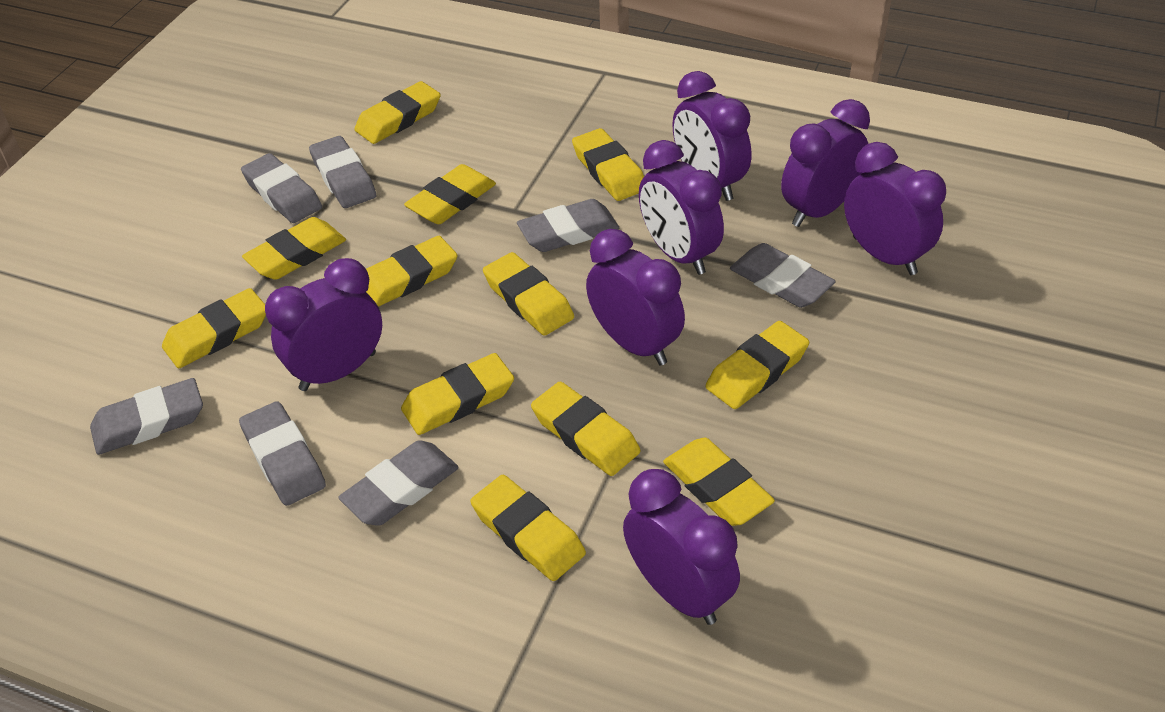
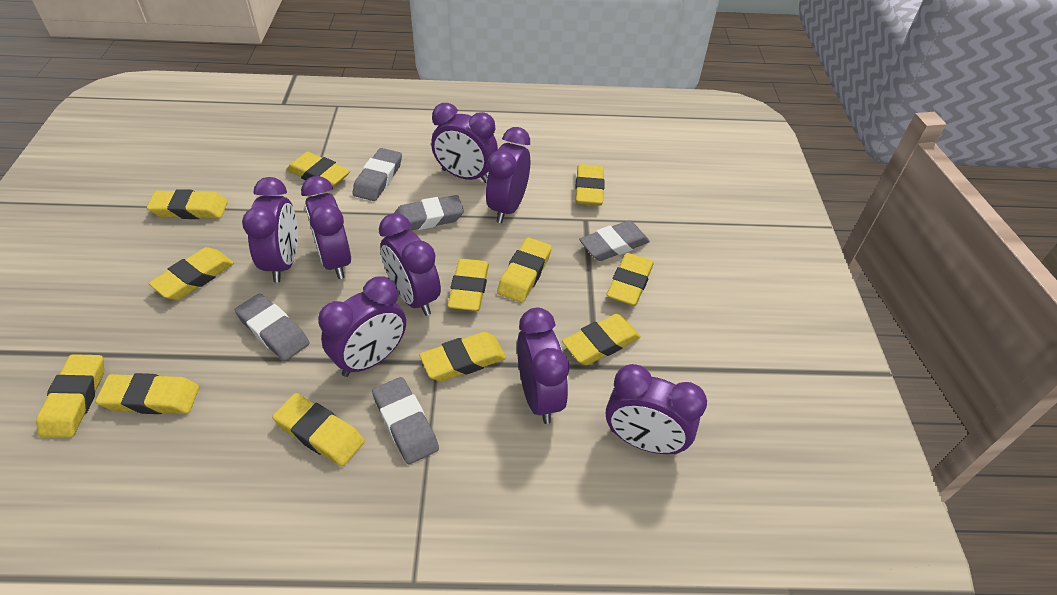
grey eraser: [90,378,203,455] [239,401,326,506] [241,153,322,223] [309,136,376,208] [338,440,459,526] [517,199,619,252] [730,243,836,308] = 7 -> [235,293,310,361] [352,148,402,201] [372,377,439,464] [394,195,464,230] [579,220,650,261] = 5
purple clock: [265,258,382,391] [586,229,685,365] [623,469,740,625] [639,140,724,275] [672,71,751,201] [781,99,870,227] [844,142,946,275] = 7 -> [242,177,298,283] [301,176,351,279] [318,276,406,377] [379,213,441,316] [431,103,498,183] [486,127,530,223] [517,308,569,424] [606,364,707,454] = 8

